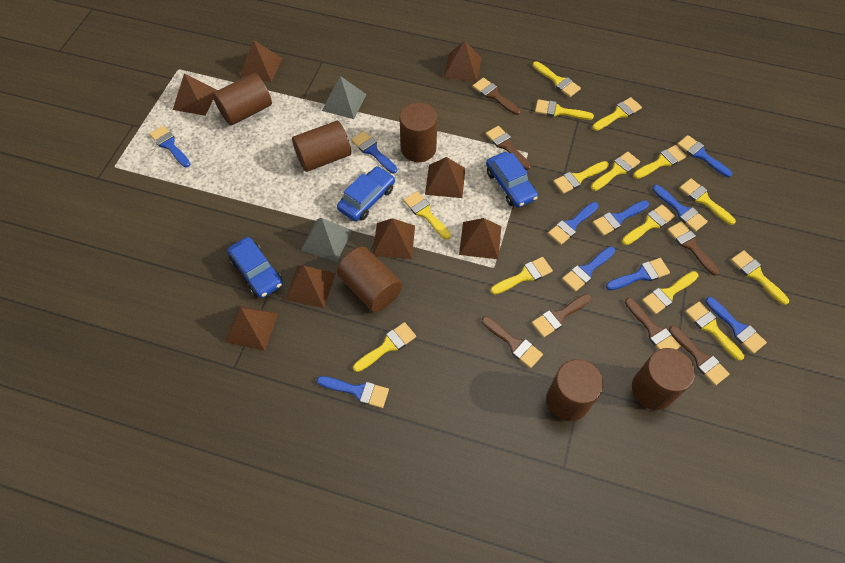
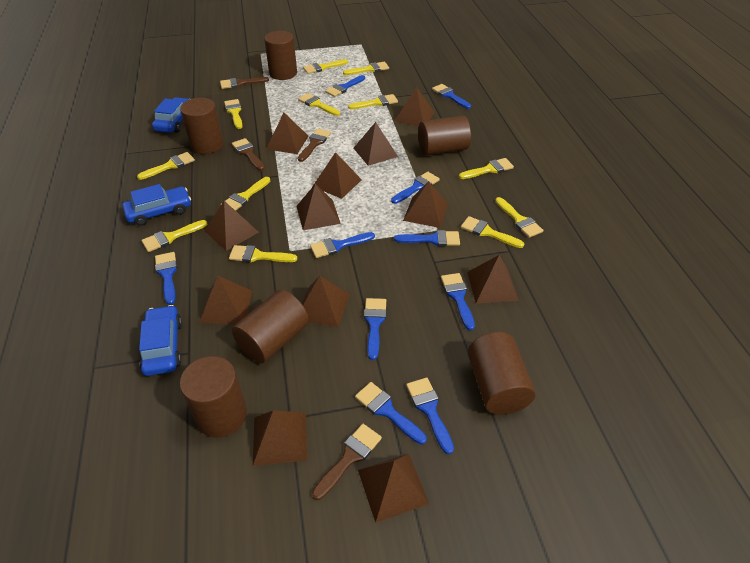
brown brush: [472,78,521,115] [482,316,543,368] [486,126,531,170] [532,294,592,338] [625,298,680,350] [667,221,719,276] [669,325,730,386] = 7 -> [220,77,269,89] [232,138,265,171] [298,129,331,162] [312,424,382,500] = 4
brown pyramid: [173,73,218,116] [225,305,278,351] [240,40,282,82] [285,265,336,308] [373,218,415,259] [425,157,465,198] [444,41,481,82] [459,218,501,259] = 8 -> [199,275,253,324] [205,201,259,251] [253,410,307,466] [266,113,308,154] [296,184,341,230] [302,276,350,327] [312,152,362,199] [354,122,398,166] [358,454,429,523] [395,87,435,127] [403,181,448,228] [467,255,519,304] = 12
grey pyramid: [301,218,352,262] [322,76,367,119] = 2 -> none = 0
yellow brush: [353,322,416,372] [403,191,451,240] [490,257,553,295] [533,61,581,97] [535,99,594,120] [553,161,609,194] [591,152,640,191] [592,97,642,131] [622,204,675,245] [633,145,687,179] [642,271,699,314] [679,178,736,225] [685,301,744,361] [731,250,789,305] = 14 -> [137,152,195,180] [142,220,207,252] [221,177,270,211] [224,99,243,129] [229,245,297,262] [298,93,340,116] [303,59,348,74] [343,62,389,75] [348,94,398,109] [459,158,514,179] [461,216,524,248] [495,197,543,238] = 12

